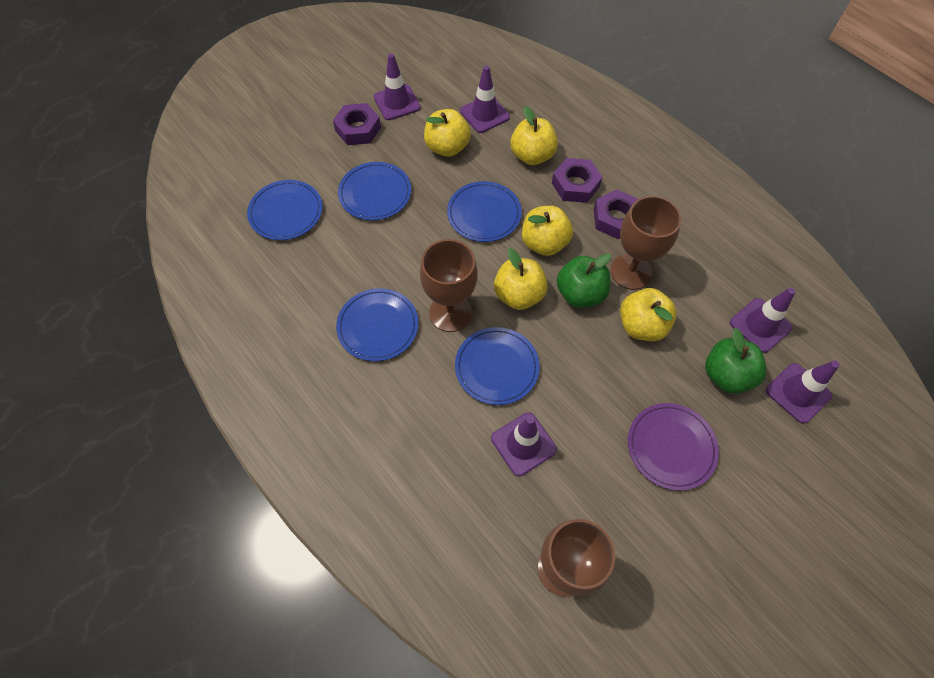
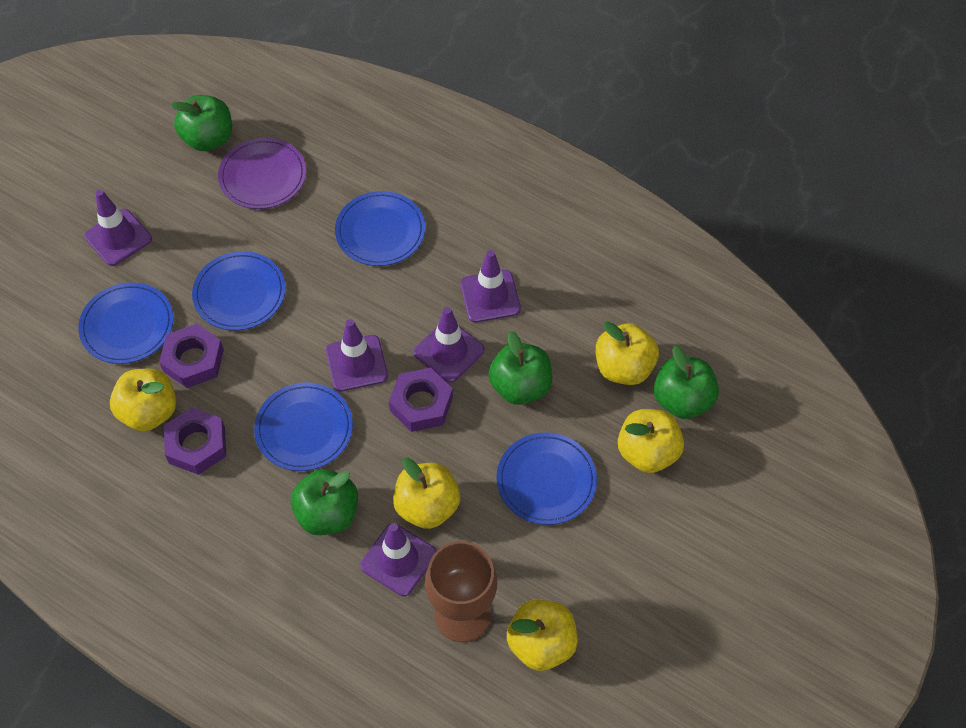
brown goblet: [420,239,478,332] [538,519,615,597] [611,196,682,290] = 3 -> [425,541,497,642] = 1
green apple: [557,253,611,308] [705,328,766,394] = 2 -> [170,95,232,151] [291,469,358,535] [489,331,552,405] [654,346,719,419] = 4

